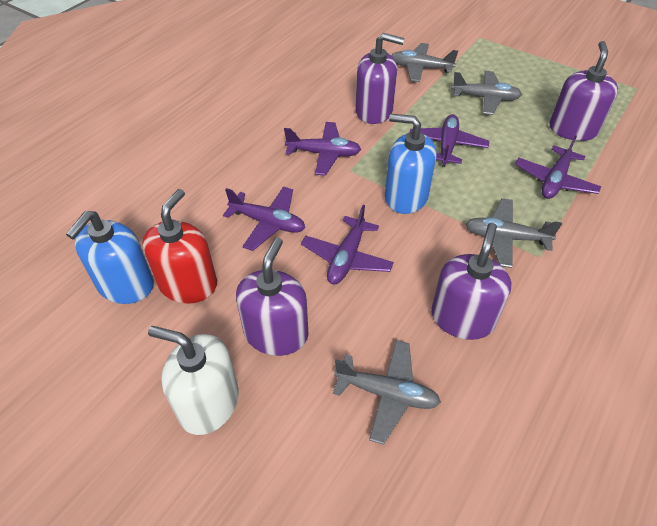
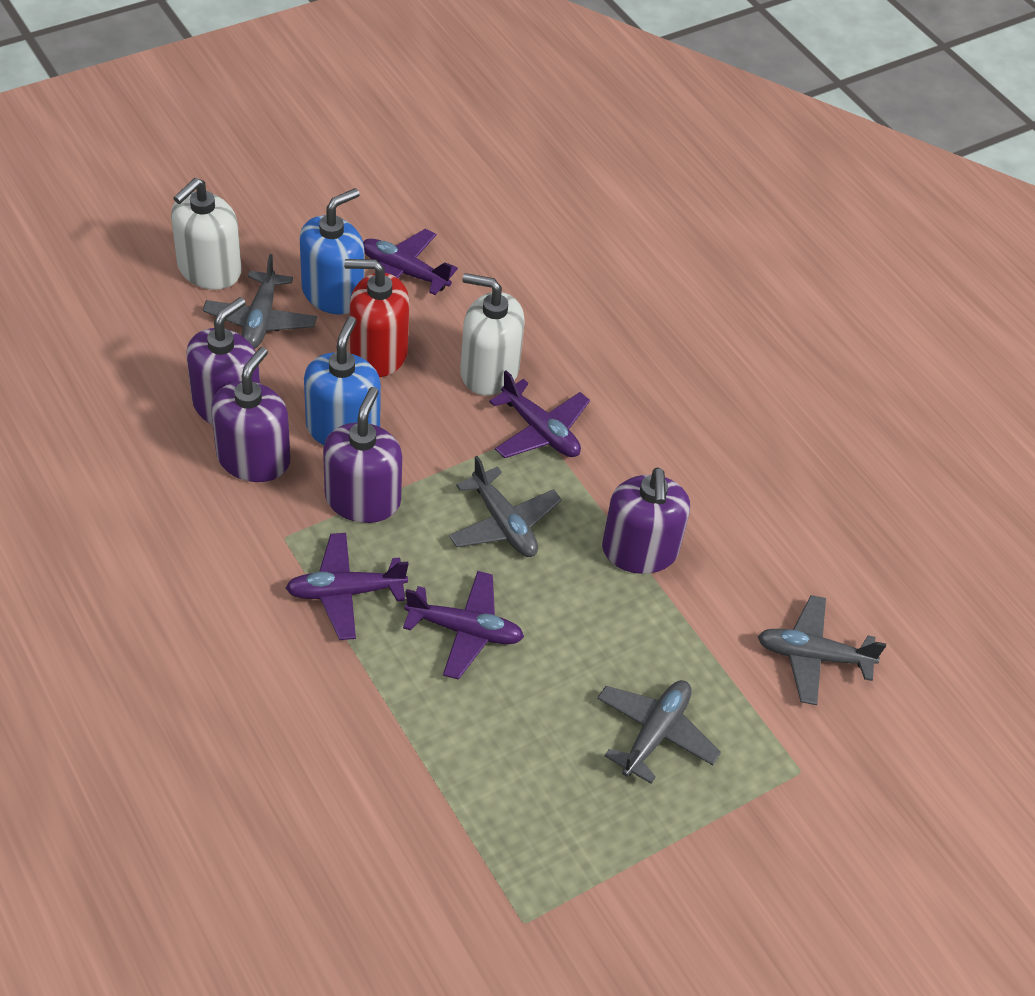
purple plane: [223,186,305,251] [284,122,361,176] [301,205,394,284] [410,114,489,167] [515,135,601,199] = 5 -> [286,533,408,640] [363,229,458,295] [403,571,524,680] [489,370,590,458] = 4
white soap dispenser: [148,326,239,435] = 1 -> [171,178,242,290] [460,273,525,396] = 2

